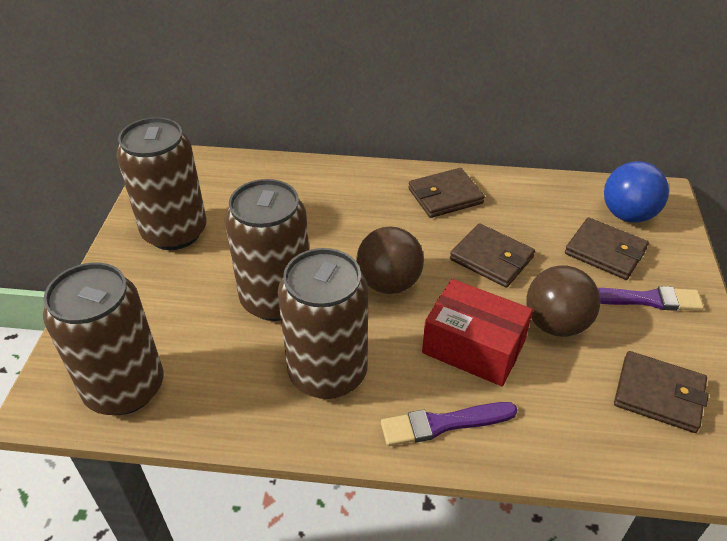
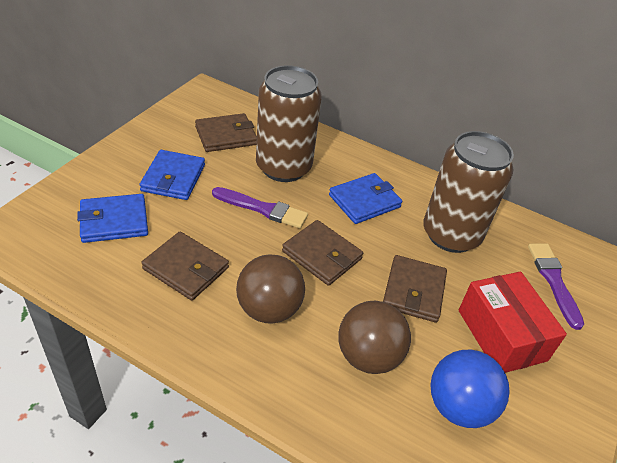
blue wallet: none = 0 -> [77,194,148,243] [139,150,205,200] [329,173,402,224] = 3
brown can: [43,262,163,415] [116,117,207,250] [225,179,309,321] [278,248,368,399] = 4 -> [256,65,322,182] [423,131,514,253] = 2

